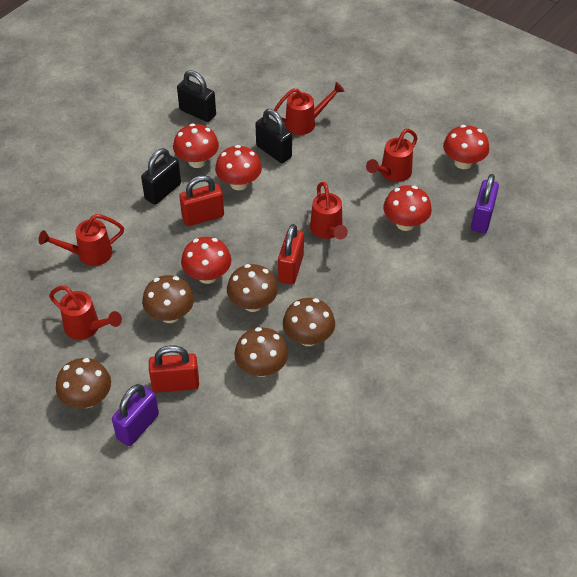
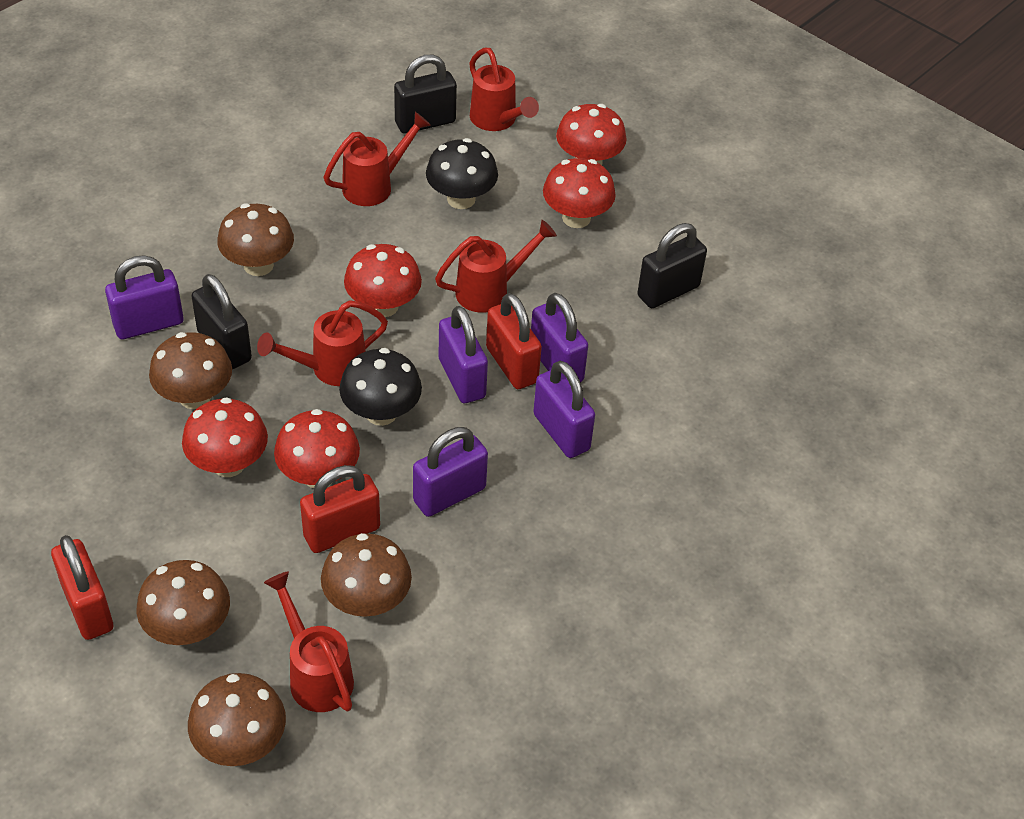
black mushroom: none = 0 -> [339,348,422,426] [426,138,498,209] = 2
purple padlock: [112,384,159,446] [471,174,499,233] = 2 -> [105,255,184,339] [413,427,488,517] [439,306,488,403] [531,293,588,382] [533,361,595,458] = 5

